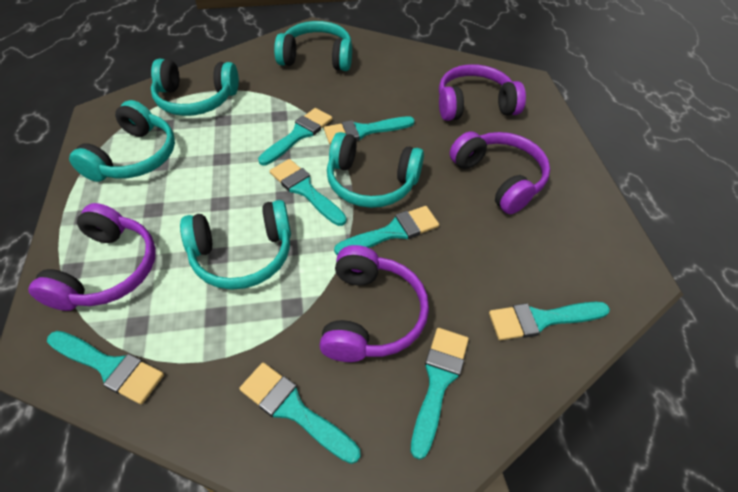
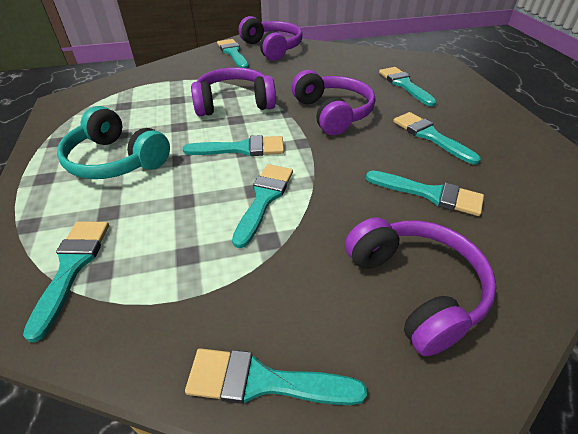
turquoise headphones: [69,100,175,182] [151,59,239,116] [180,200,291,290] [274,21,352,71] [327,132,424,208] = 5 -> [57,106,170,179] = 1

